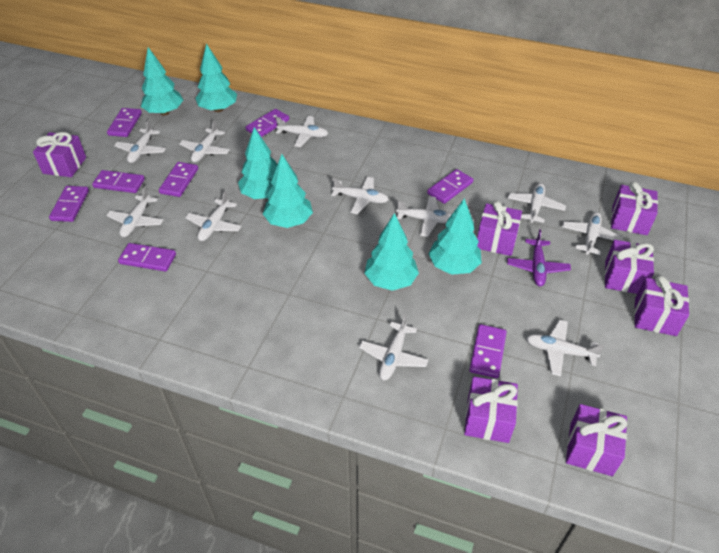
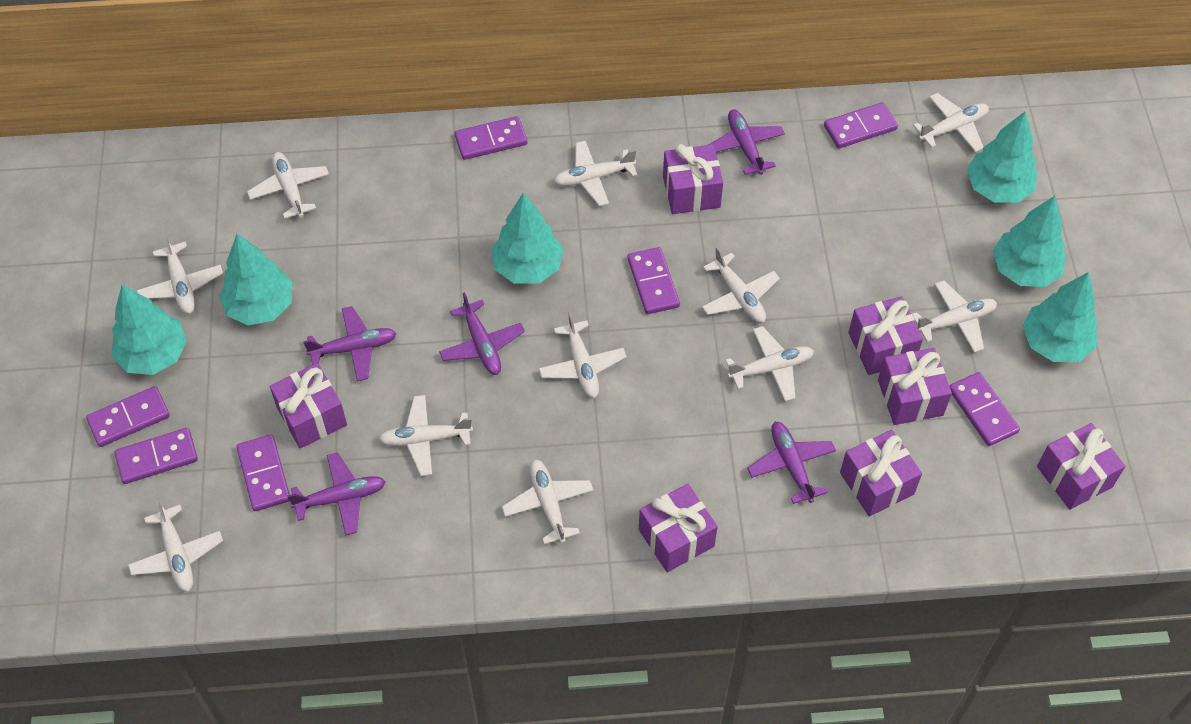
purple domino: [49,186,89,222] [92,170,145,193] [107,108,142,137] [118,243,176,271] [159,162,198,197] [246,109,289,137] [427,169,473,204] [469,324,507,378] = 8 -> [86,386,170,447] [115,428,198,484] [236,434,290,511] [455,116,527,160] [627,247,680,314] [824,102,898,149] [950,372,1020,446] = 7
purple plane: [507,229,571,287] = 1 -> [287,452,386,536] [303,306,397,381] [439,292,525,375] [708,110,785,175] [747,422,836,504] = 5

